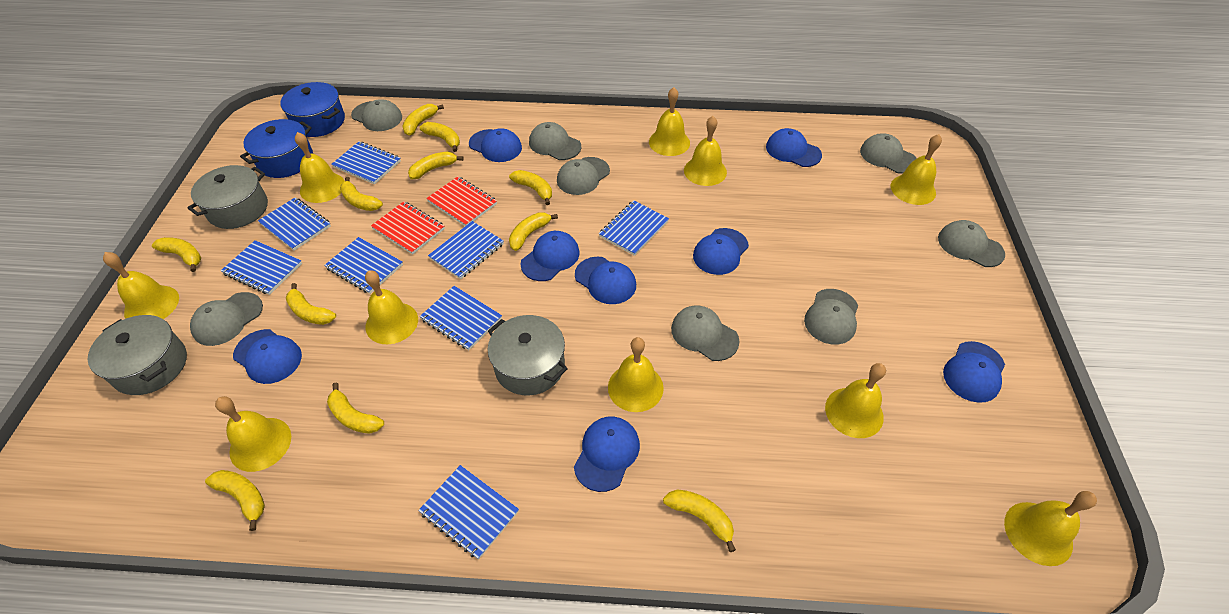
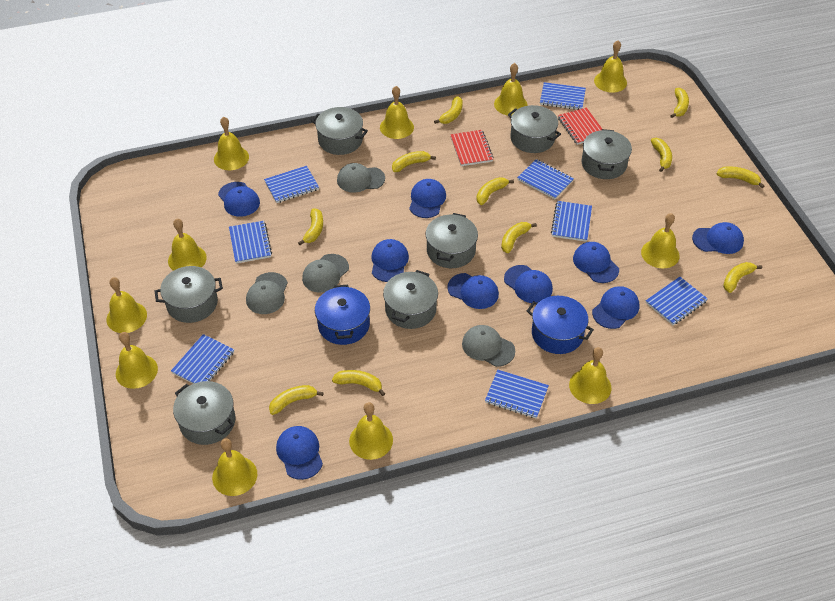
blue cap: [233,329,302,384] [469,128,522,162] [520,231,580,281] [574,417,640,492] [575,257,636,304] [693,228,749,275] [766,128,822,167] [943,341,1005,403] = 8 -> [218,182,260,217] [276,426,323,480] [372,239,409,282] [409,179,446,218] [447,273,499,309] [504,265,553,303] [573,242,619,283] [592,286,640,329] [692,222,744,254] = 9
grey cap: [190,292,263,346] [351,99,402,131] [529,122,581,160] [557,157,610,195] [671,305,739,361] [804,289,858,345] [860,133,917,174] [938,220,1005,267] = 8 -> [246,272,288,314] [302,254,349,293] [337,163,385,193] [462,325,515,367] = 4
grey pot: [88,315,187,395] [187,165,268,229] [488,315,568,395] = 3 -> [155,266,223,323] [173,381,235,445] [311,107,368,155] [383,270,438,329] [426,213,478,268] [508,105,561,153] [582,129,632,179] = 7
yellow bell: [103,252,179,319] [215,396,291,472] [295,132,344,203] [365,270,418,344] [608,337,664,412] [649,87,690,156] [684,116,727,186] [825,363,886,438] [891,134,942,205] [1004,491,1097,566] = 10 -> [107,277,147,333] [116,332,158,389] [168,219,207,271] [212,438,257,496] [214,117,249,170] [349,402,393,460] [380,86,414,139] [494,63,528,116] [569,347,611,404] [594,40,627,93] [641,213,680,268] = 11

